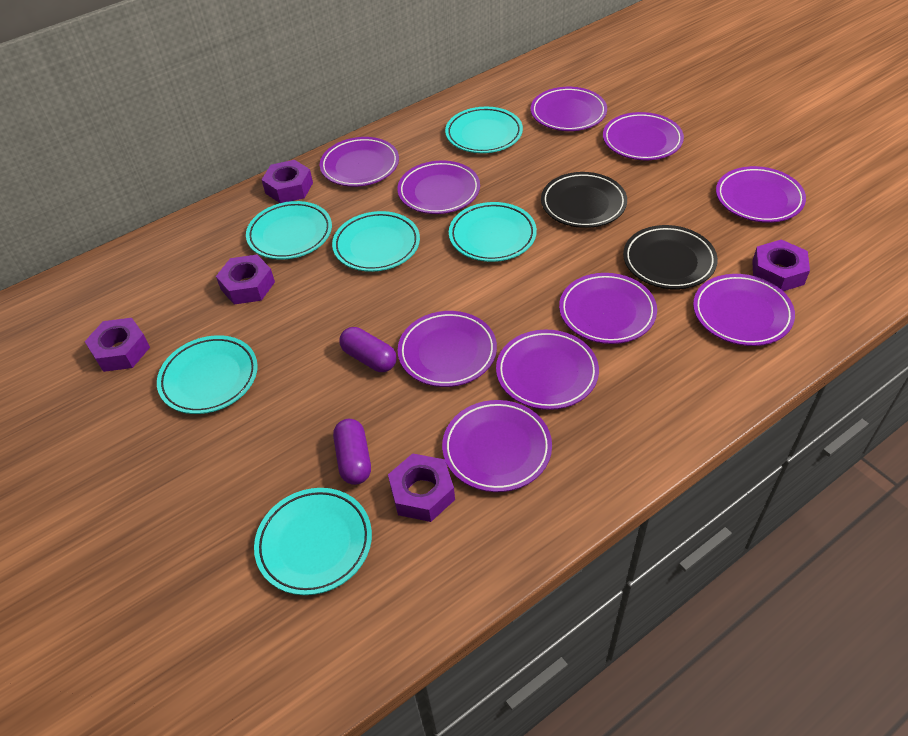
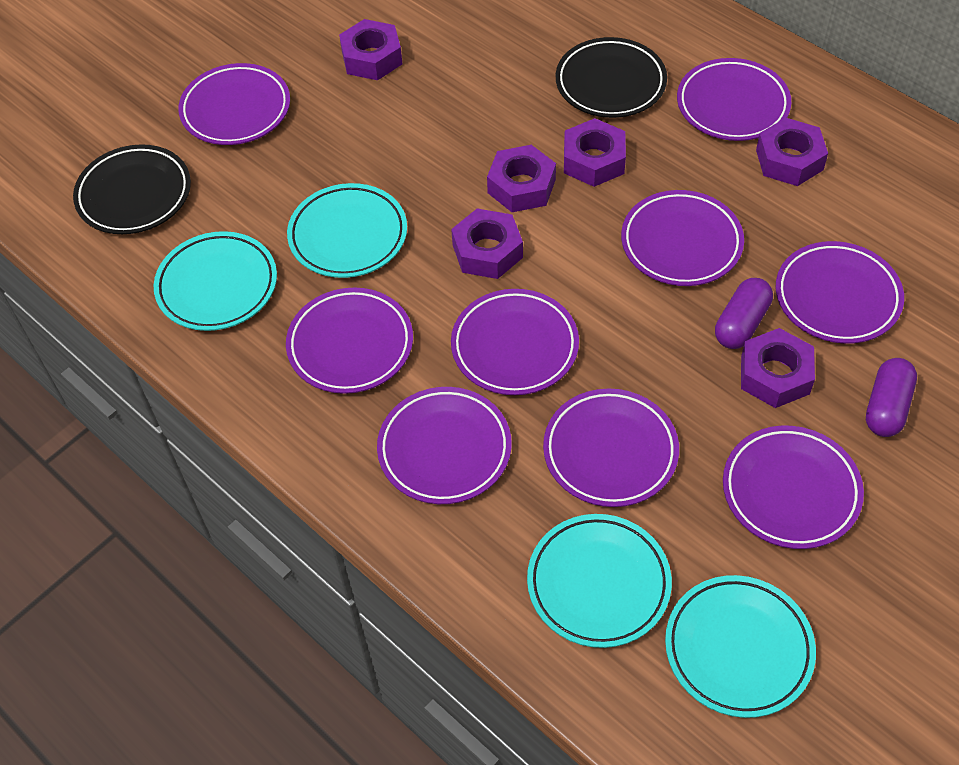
purple nut: [85,318,150,372] [216,255,275,305] [262,160,313,203] [388,453,455,522] [752,239,810,291] = 5 -> [339,19,402,80] [451,208,523,279] [487,145,556,212] [564,118,626,187] [741,328,815,408] [756,118,828,186] = 6
purple plate: [320,137,399,187] [397,161,480,214] [398,311,497,387] [442,400,552,492] [496,330,599,410] [531,87,607,131] [559,273,657,344] [603,112,684,160] [693,274,795,346] [716,166,806,223] = 10 -> [178,63,290,145] [286,288,413,394] [377,387,512,504] [451,289,579,395] [543,388,679,507] [621,190,744,286] [677,58,791,141] [723,426,864,549] [775,241,904,344] = 9
turquoise plate: [157,335,258,414] [246,201,332,259] [254,488,372,595] [332,211,420,272] [445,107,523,153] [449,202,537,262] = 6 -> [153,231,277,331] [287,183,407,278] [527,514,672,648] [665,575,816,718] = 4

